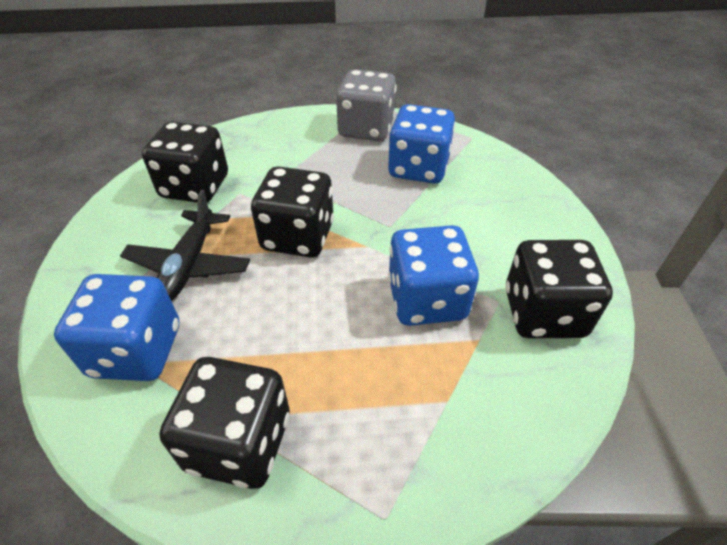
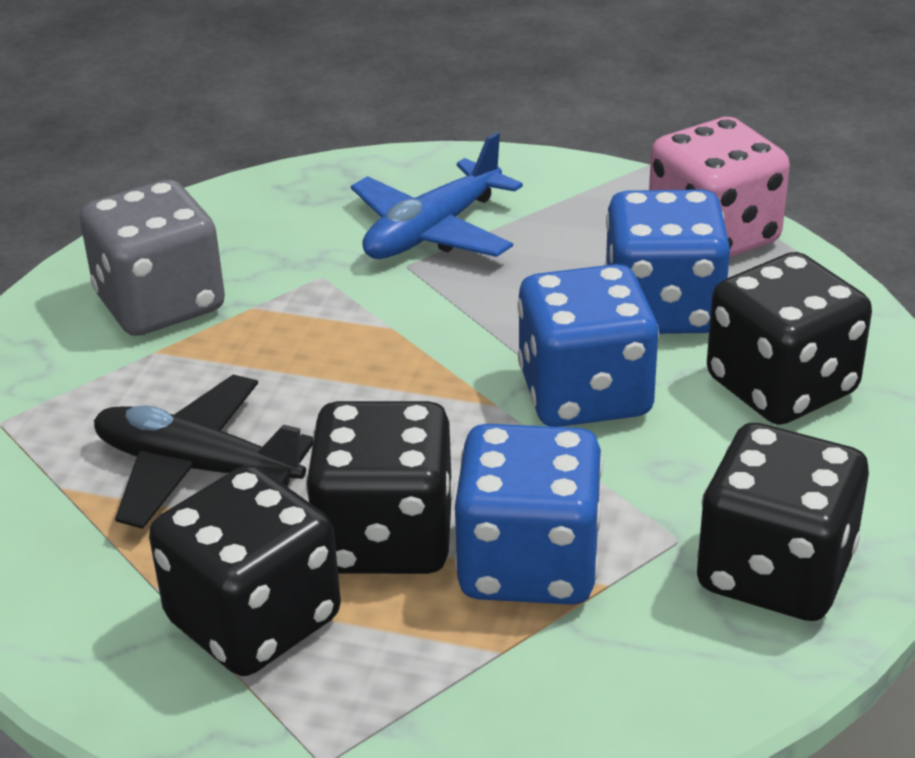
blue plane: none = 0 -> [351,132,523,259] = 1
pink dice: none = 0 -> [649,117,790,258] = 1

